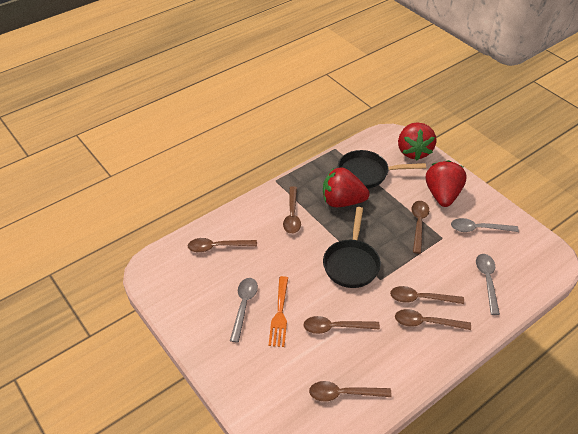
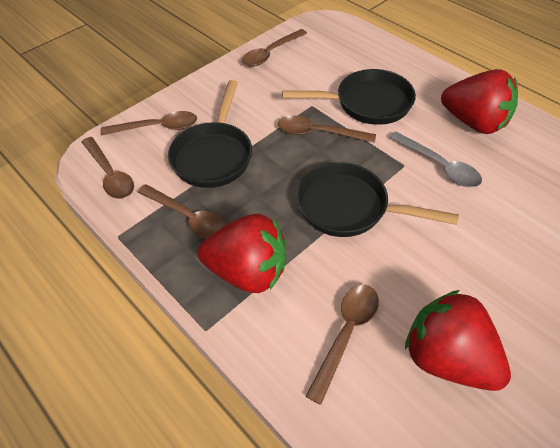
black pan: [323,207,381,288] [338,150,426,189] = 2 -> [168,80,252,188] [282,69,416,125] [296,162,459,237] = 3
brown spoon: [188,238,257,253] [283,186,301,234] [304,316,380,334] [309,381,392,402] [390,286,464,304] [395,309,471,330] [411,201,429,254] = 7 -> [82,137,134,199] [100,111,197,136] [138,184,226,238] [242,29,307,66] [278,115,376,143] [305,285,379,405] = 6
grey spoon: [230,278,258,343] [451,218,519,232] [476,254,500,315] = 3 -> [389,132,482,187] = 1
orange fork: [269,276,288,347] = 1 -> none = 0

